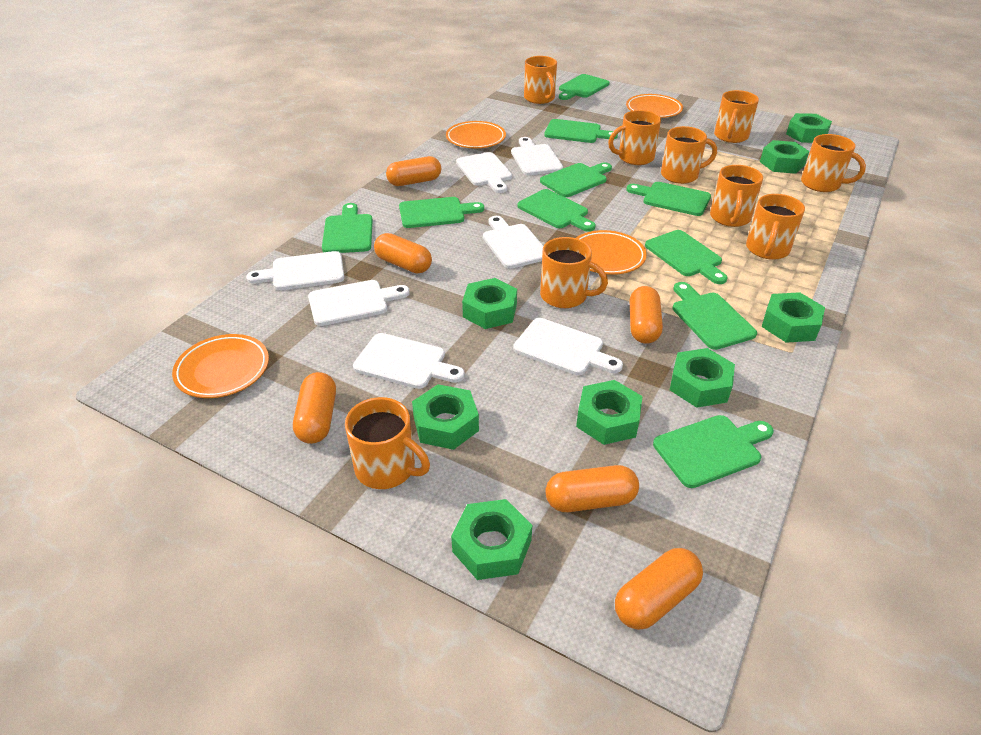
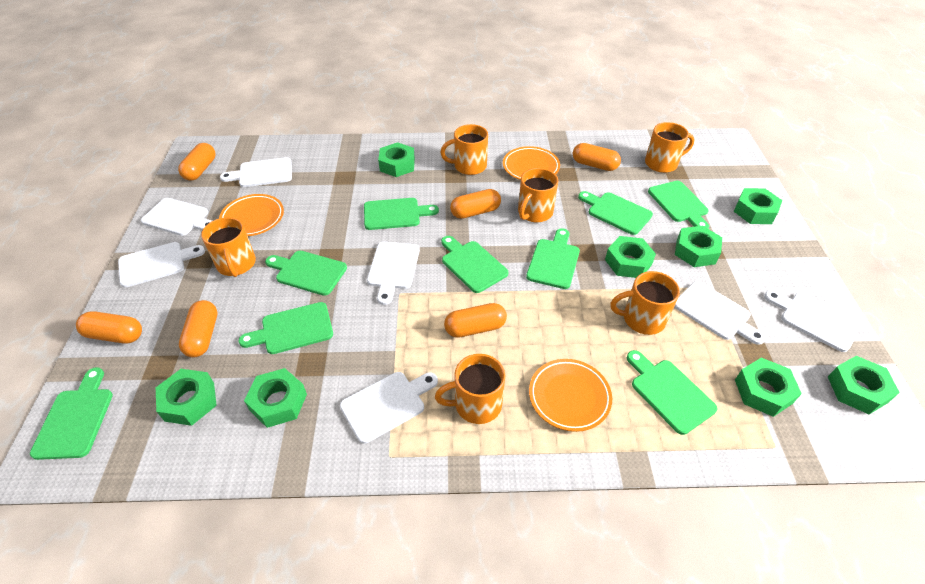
green cutting board: [322,203,373,253] [399,197,484,228] [517,189,596,232] [540,162,612,197] [544,119,618,143] [559,74,610,100] [626,182,711,216] [645,230,728,284] [653,415,774,488] [673,282,757,350] = 10 -> [30,367,113,460] [239,302,333,354] [265,251,347,296] [364,198,439,230] [441,236,508,293] [526,228,580,289] [578,191,653,235] [627,350,717,435] [648,181,709,229] = 9
orange mug: [345,397,430,489] [524,56,557,104] [540,237,608,308] [608,110,661,165] [661,126,717,184] [710,165,763,227] [714,90,759,143] [746,194,805,260] [801,134,866,192] = 9 -> [201,217,256,277] [435,354,505,424] [440,124,488,175] [518,168,558,222] [610,271,680,335] [645,122,695,173] = 6
orange plate: [172,334,269,398] [446,121,506,148] [576,230,647,275] [626,94,683,118] = 4 -> [219,194,284,236] [503,146,560,180] [529,359,612,432] = 3

